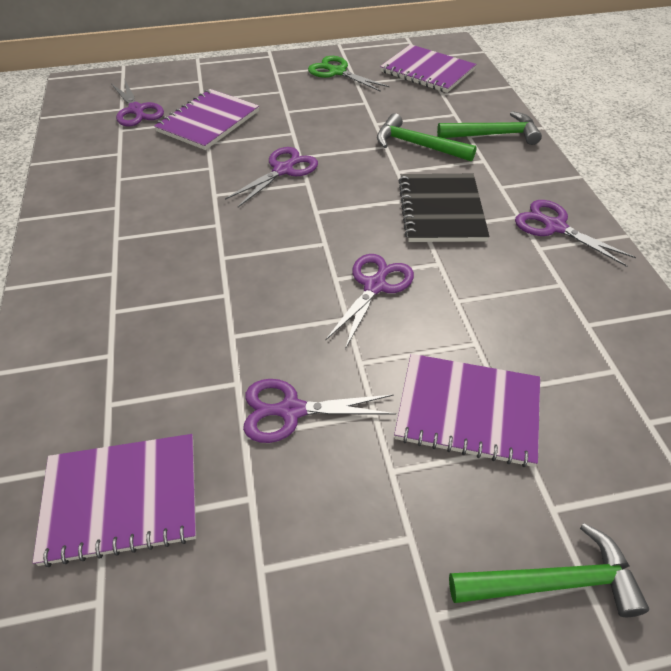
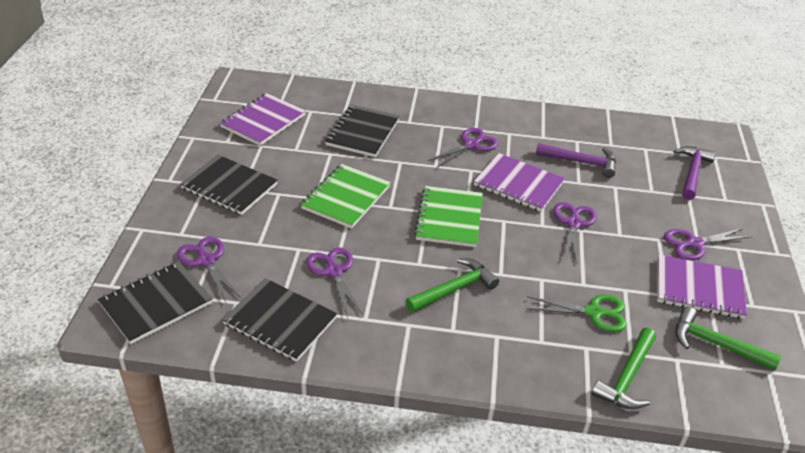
black notebook: [399,174,489,242] = 1 -> [98,261,212,344] [180,155,278,215] [222,278,337,362] [325,105,400,157] = 4
green notebook: none = 0 -> [301,164,391,229] [414,186,483,247] = 2
purple hammer: none = 0 -> [536,143,616,178] [674,146,716,200] = 2
purple notebook: [33,434,196,567] [154,89,259,150] [380,44,476,93] [394,354,540,467] = 4 -> [220,93,306,146] [474,153,565,212] [657,255,747,319] = 3

